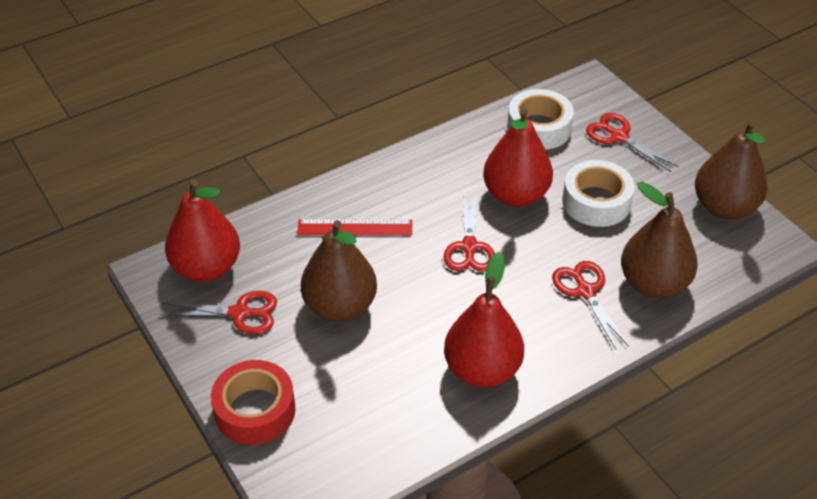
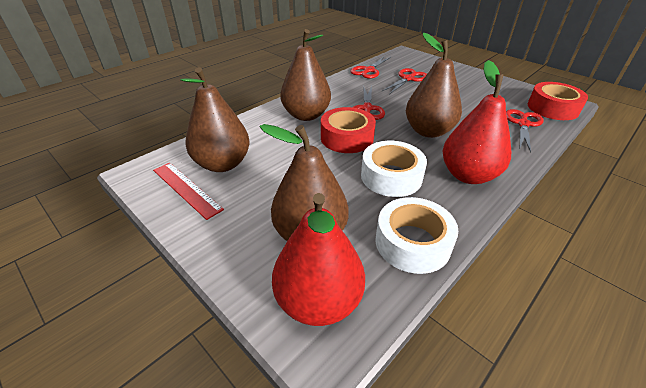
brown pear: [301,220,377,321] [621,182,698,298] [695,121,767,220] = 3 -> [180,67,250,172] [260,124,349,241] [280,29,331,121] [406,32,462,138] = 4
red pear: [165,180,240,282] [444,252,524,387] [483,108,553,207] = 3 -> [272,193,365,326] [443,60,511,184] = 2
red tape: [211,360,296,445] = 1 -> [321,107,376,153] [528,82,588,120] = 2

